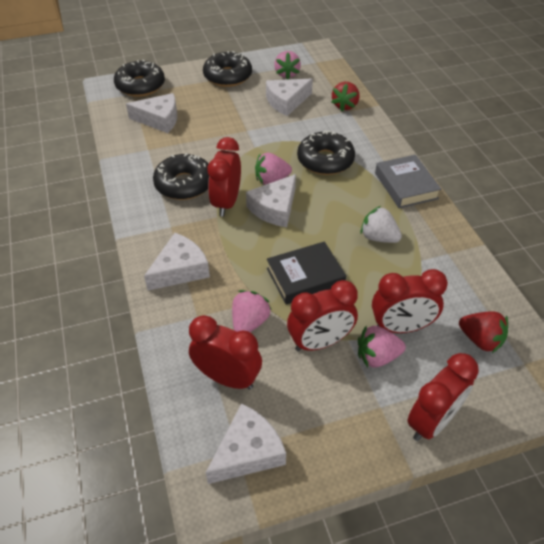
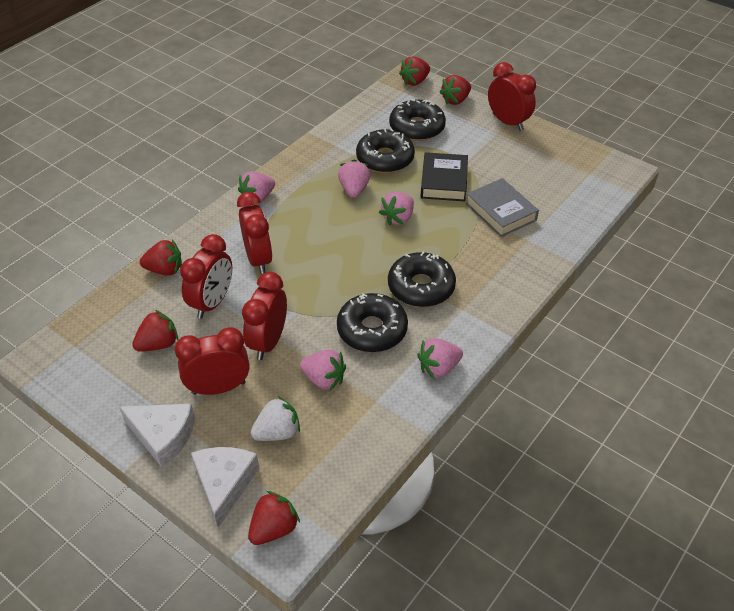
pink strawberry: [232,290,272,332] [255,153,292,185] [274,51,301,80] [358,326,406,367] = 4 -> [238,171,275,202] [300,350,346,390] [338,160,370,198] [379,192,414,226] [417,338,463,378] = 5
red strawberry: [331,82,359,111] [459,311,508,353] = 2 -> [132,310,178,352] [140,240,182,276] [248,491,300,545] [399,56,430,86] [440,75,471,105] = 5
white cheese: [126,93,177,133] [144,233,210,290] [206,403,286,484] [246,174,296,227] [266,78,313,116] = 5 -> [119,404,195,467] [191,447,259,528] = 2

